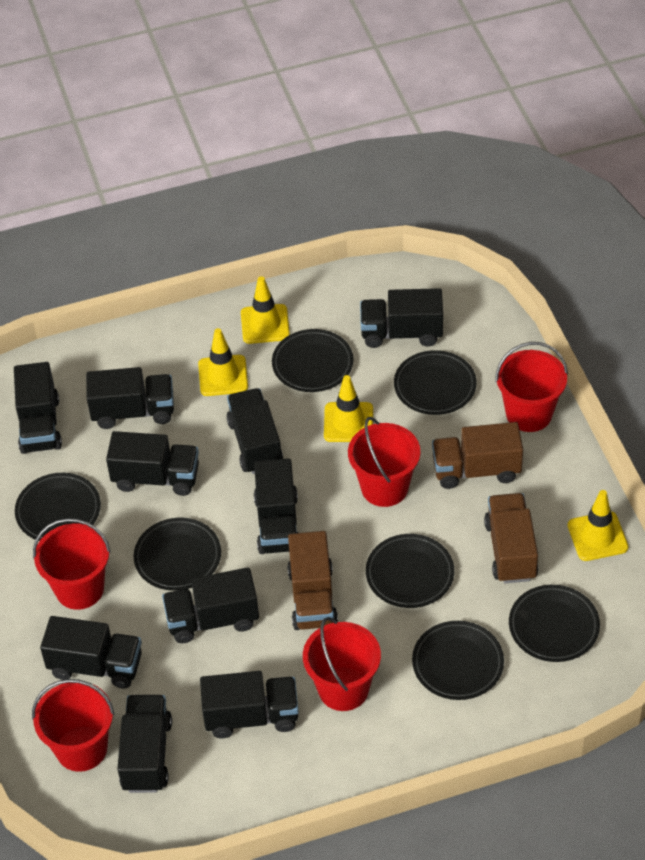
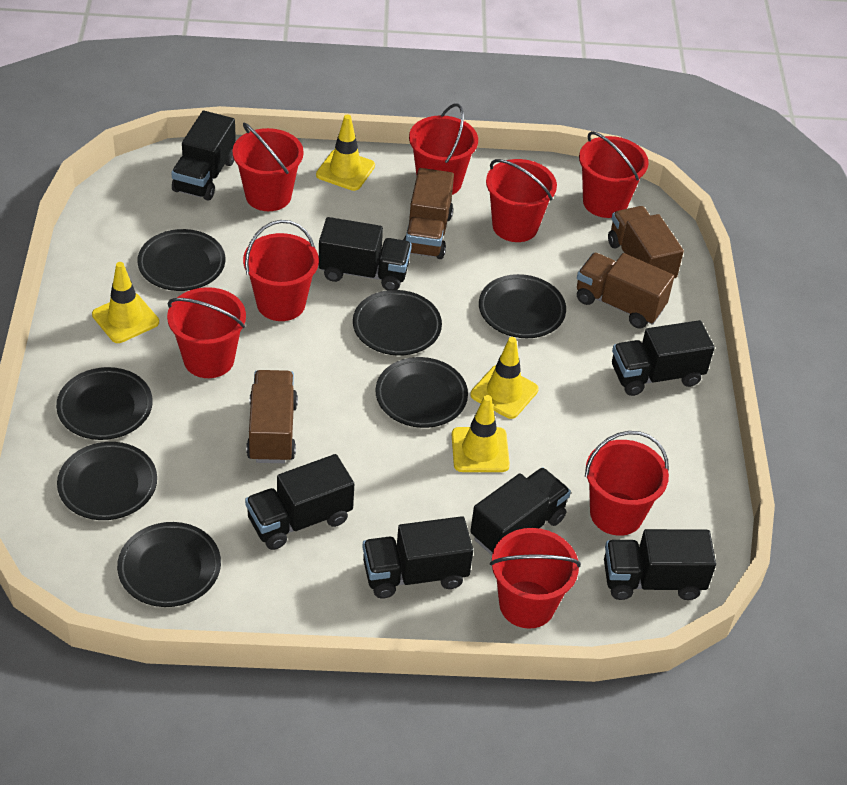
black truck: [14,362,62,454] [40,616,142,688] [86,367,174,429] [106,431,199,496] [117,695,172,793] [162,567,259,643] [200,671,299,738] [226,388,283,474] [254,458,299,554] [360,288,443,348] = 10 -> [171,111,236,200] [245,454,354,550] [318,217,412,290] [362,516,473,599] [470,467,571,555] [604,529,716,600] [612,320,715,396] = 7
brown truck: [287,531,338,630] [432,422,523,489] [484,493,538,583] = 3 -> [246,370,298,463] [404,168,454,259] [577,253,674,329] [608,206,684,278] = 4
red bucket: [32,679,115,772] [33,518,111,610] [303,617,381,711] [348,417,420,507] [495,342,568,432] = 5 -> [167,287,246,378] [232,123,304,211] [243,220,319,321] [409,103,478,195] [486,159,557,242] [490,528,581,629] [579,131,649,218] [585,431,669,536] = 8

